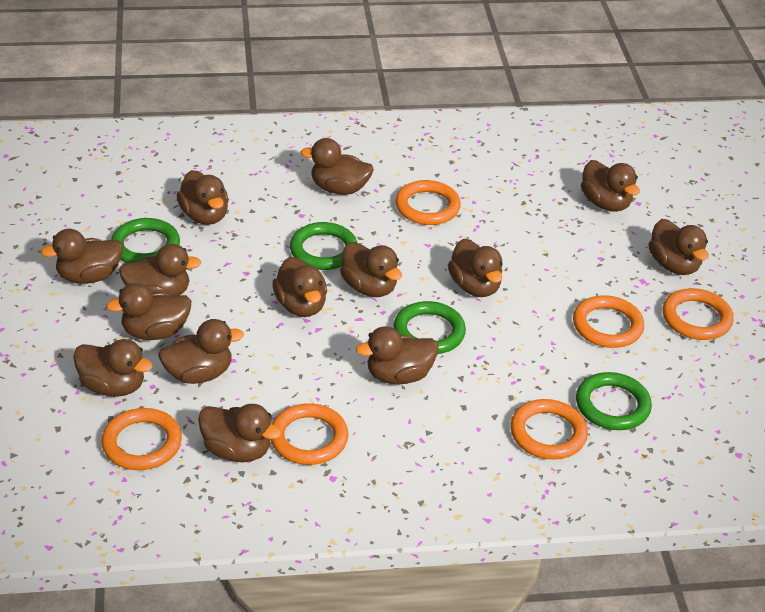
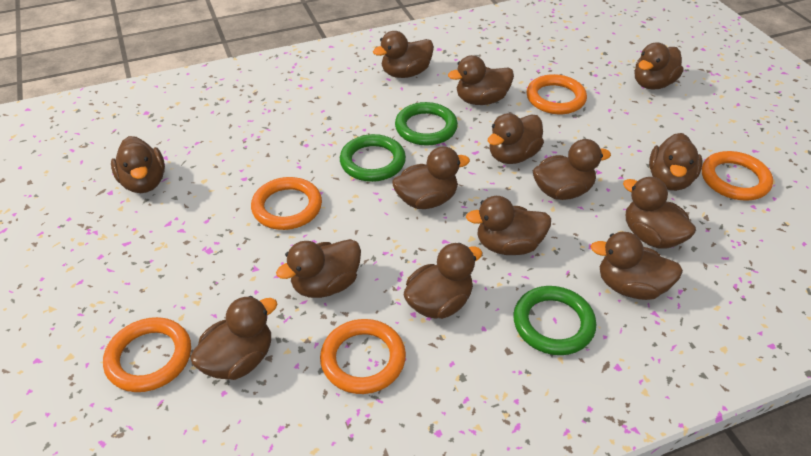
green ring: [111,218,180,263] [290,222,357,270] [394,301,466,354] [576,372,652,430] = 4 -> [340,134,406,182] [395,102,458,146] [513,286,596,355] = 3
orange ring: [102,408,182,470] [271,403,348,465] [395,180,461,225] [510,399,588,460] [573,295,644,348] [663,288,734,340] = 6 -> [103,317,191,392] [251,177,322,230] [320,319,406,394] [526,74,587,114] [702,151,773,201] = 5

